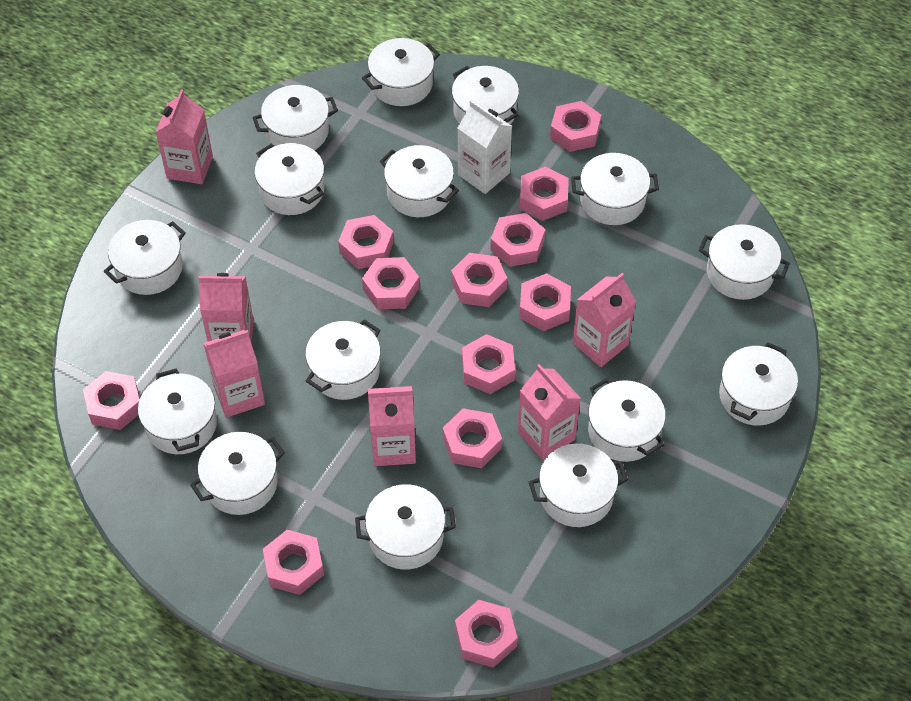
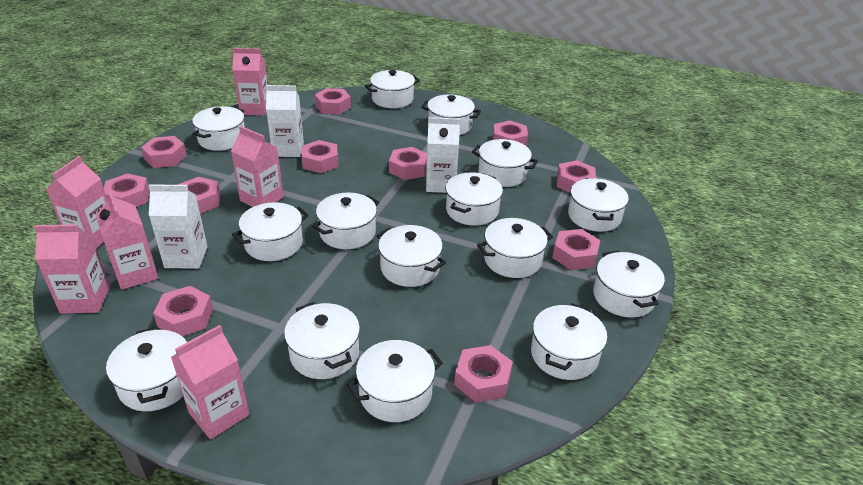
pink nut: [83,371,140,430] [263,530,324,595] [338,215,394,269] [362,257,419,309] [443,408,502,468] [451,253,507,307] [455,600,518,668] [462,334,515,394] [491,213,545,267] [519,273,571,331] [520,166,569,221] [550,101,601,152] = 12 -> [104,173,150,207] [141,136,187,168] [153,286,213,336] [178,177,220,214] [301,140,338,173] [315,88,351,114] [389,147,427,180] [454,345,513,403] [493,121,528,146] [552,229,601,270] [557,160,596,193] = 11
white carton: [458,100,512,194] = 1 -> [149,184,207,268] [266,85,304,157] [426,117,460,193] = 3

